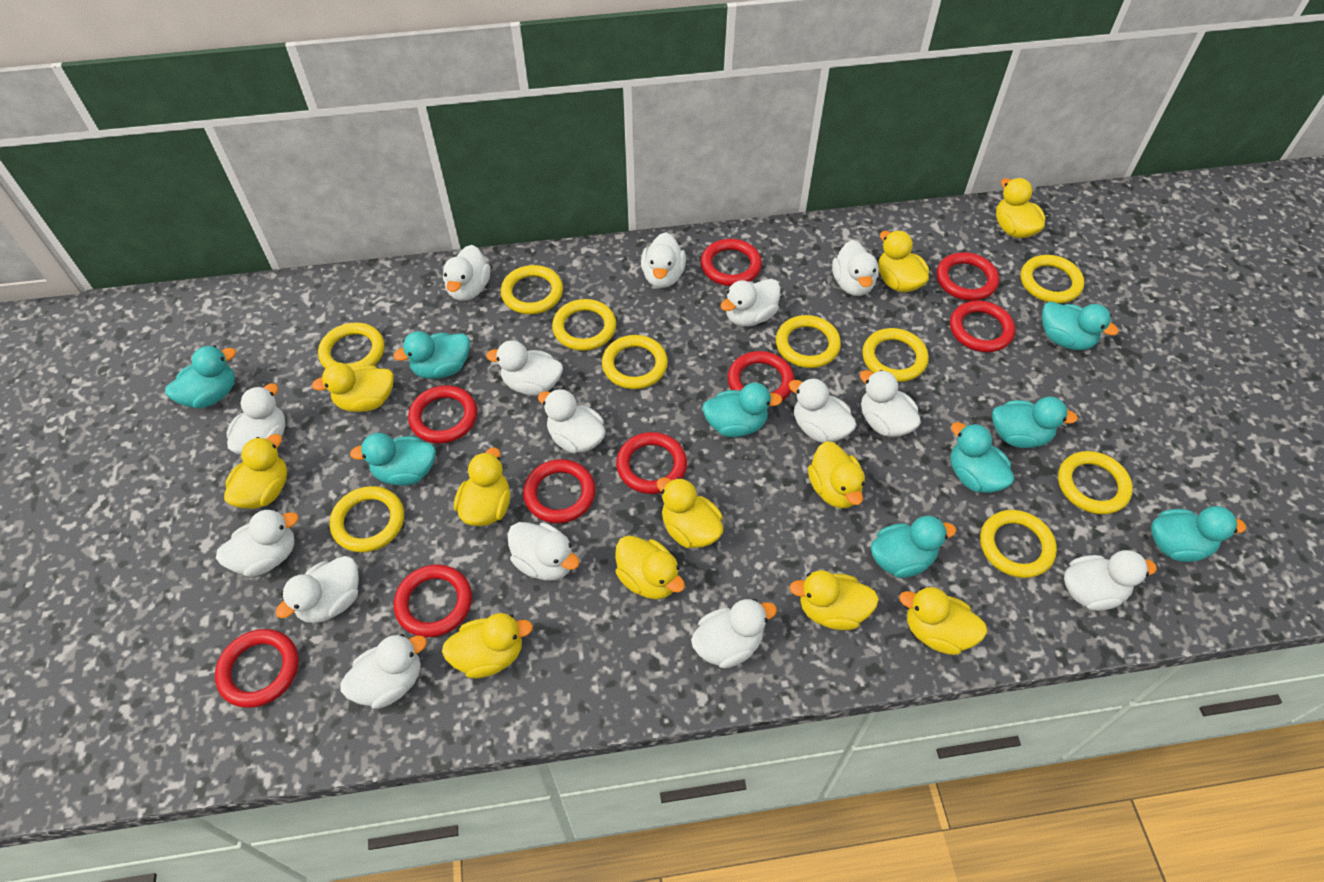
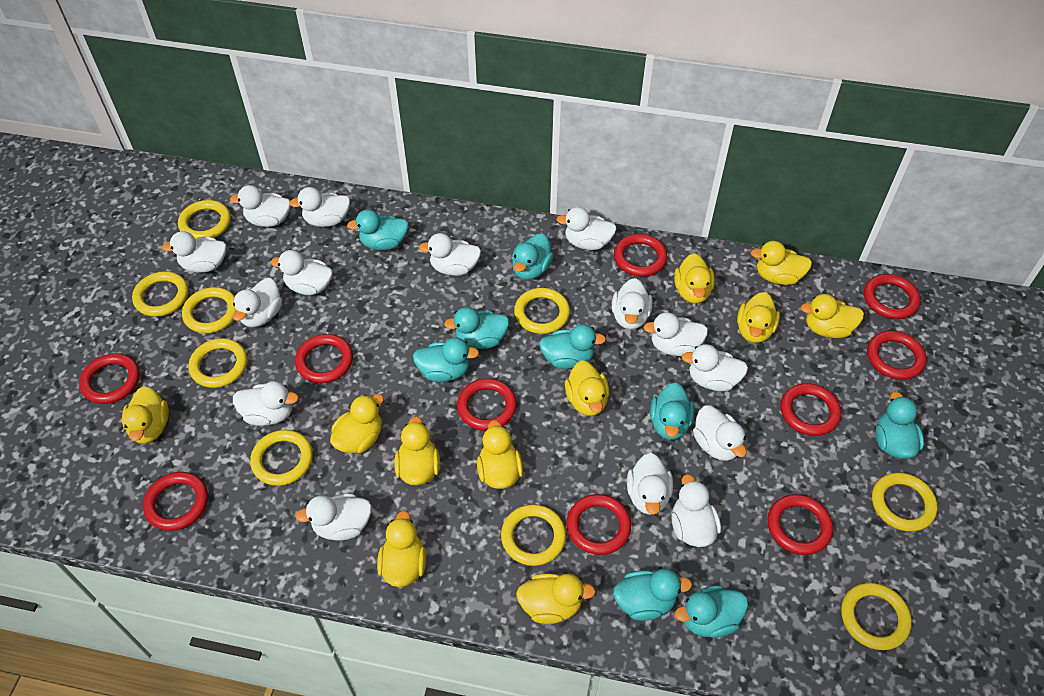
red ring: [215,629,299,708] [394,565,472,637] [408,385,477,444] [523,459,595,523] [616,432,687,494] [701,239,762,286] [728,351,794,401] [937,252,999,301] [950,300,1015,352] = 9 -> [79,353,140,404] [143,472,208,531] [295,334,353,383] [457,378,517,431] [566,494,631,555] [614,234,667,277] [767,494,833,555] [780,383,841,436] [864,274,921,319] [867,331,926,380] = 10
yellow ring: [318,322,385,369] [330,486,404,552] [501,265,563,314] [552,299,616,351] [602,335,668,389] [776,315,841,368] [862,328,929,382] [980,510,1057,578] [1021,255,1084,303] [1058,451,1133,514] = 10 -> [132,271,189,317] [178,200,231,239] [182,287,236,333] [188,338,247,388] [250,430,313,486] [501,504,566,566] [514,288,570,334] [841,583,912,650] [872,473,938,532] = 9

